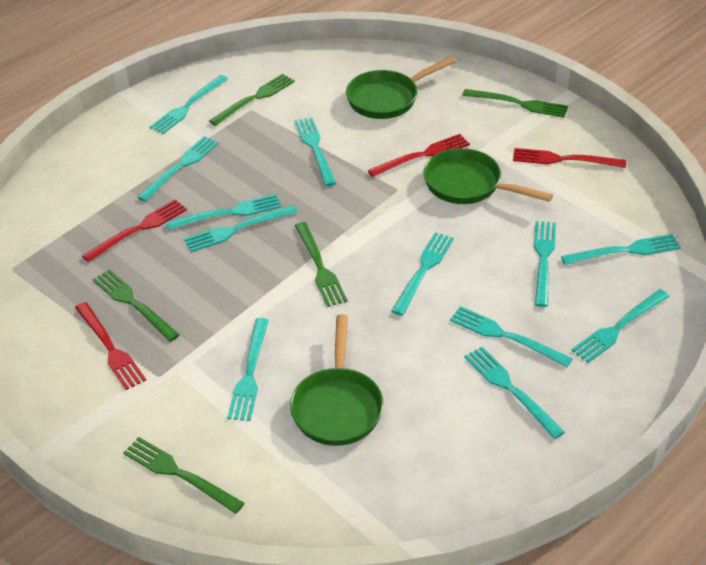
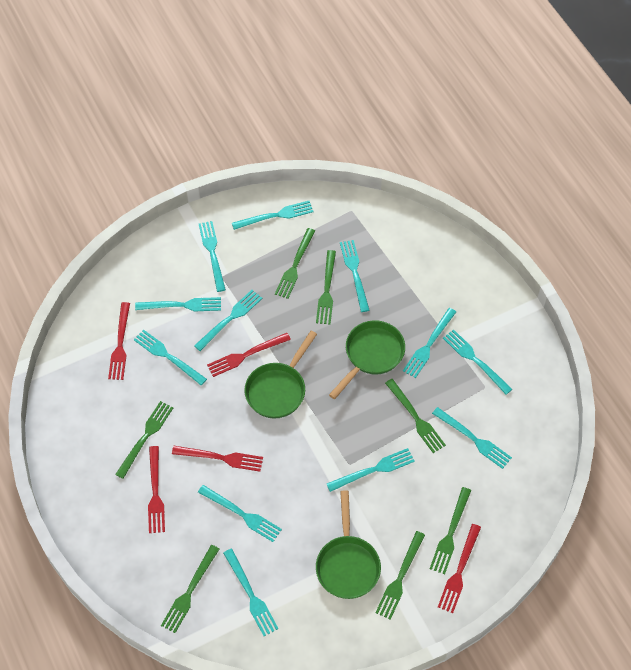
green fork: [92,269,180,342] [123,437,245,514] [209,74,295,126] [295,222,348,307] [462,89,568,118] = 5 -> [115,401,173,479] [161,545,219,633] [275,228,315,299] [316,250,336,324] [375,531,425,620] [385,379,446,453] [430,487,471,574] = 7
red fork: [75,302,146,390] [82,200,187,262] [368,134,470,177] [513,148,626,168] = 4 -> [108,302,130,380] [148,446,165,533] [172,446,263,472] [207,333,291,377] [438,524,481,613] = 5

